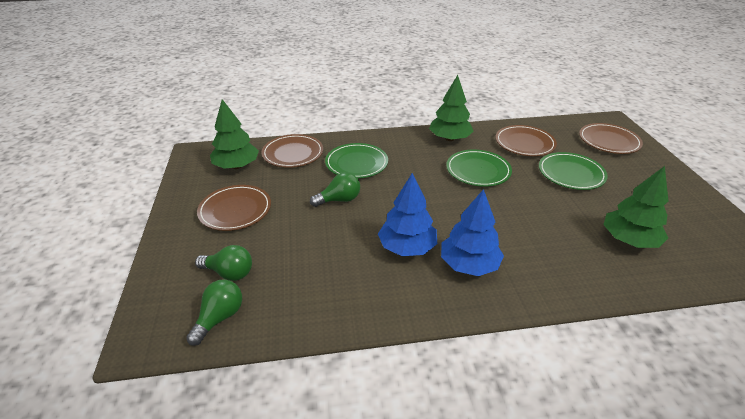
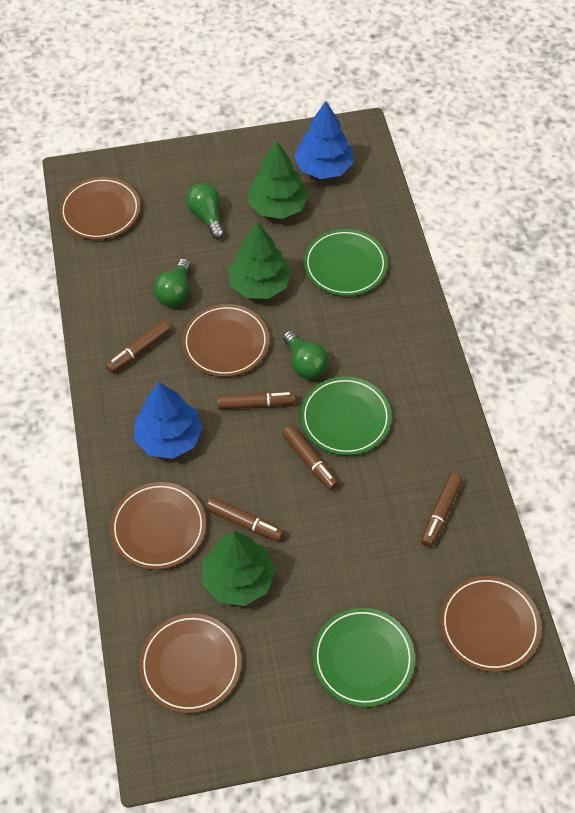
brown marker: none = 0 -> [106,320,171,373] [206,497,284,542] [217,392,296,410] [282,425,339,490] [421,473,463,547] = 5
brown plate: [197,185,271,231] [262,134,323,168] [496,125,557,156] [579,123,643,154] = 4 -> [59,177,141,240] [110,482,206,570] [139,614,241,713] [182,304,269,377] [440,576,541,672] = 5

